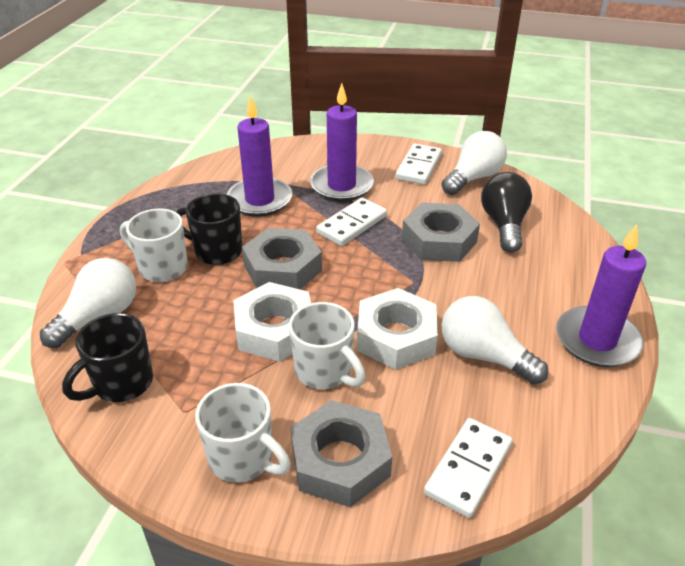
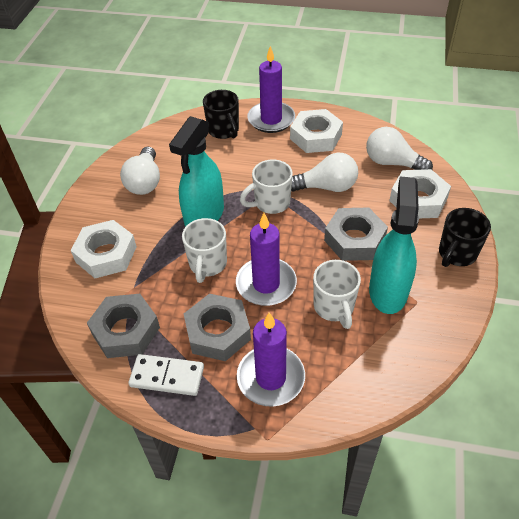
black light bulb: [481,172,532,253] = 1 -> none = 0
turquoise spray bottle: none = 0 -> [169,116,224,227] [369,176,419,314] = 2
white domino: [316,198,387,246] [395,144,442,185] [424,418,513,518] = 3 -> [128,354,204,396] = 1
white nut: [233,282,311,362] [357,288,438,370] = 2 -> [71,220,137,278] [290,109,343,153] [389,169,451,218] = 3

